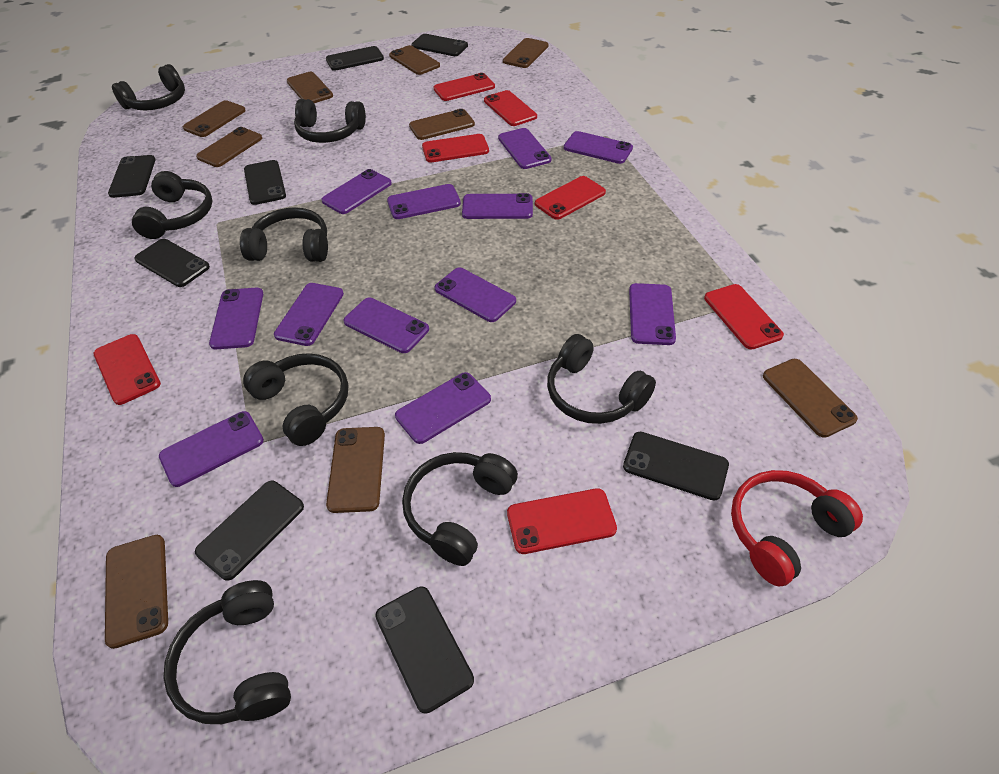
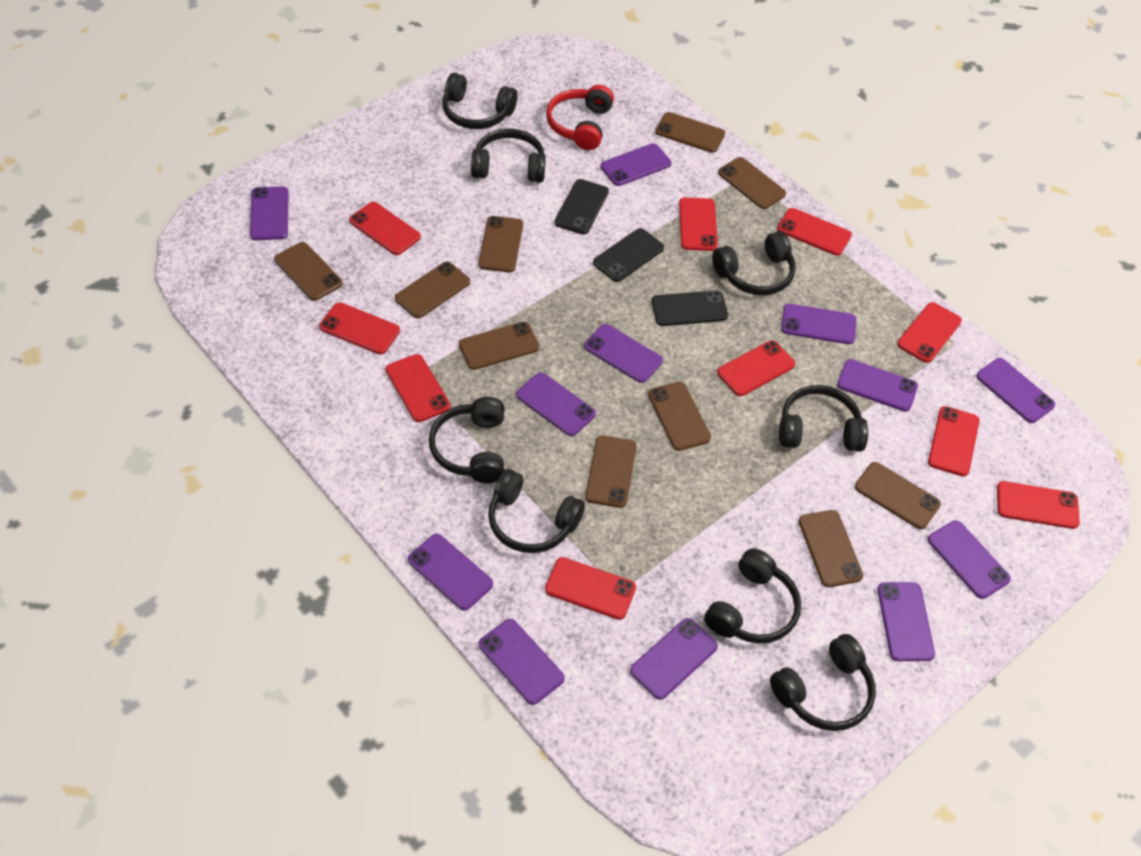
black phone: [108,155,156,198] [135,239,210,287] [195,481,304,581] [244,160,286,205] [326,46,384,71] [375,587,474,714] [412,34,468,56] [623,432,729,501] = 8 -> [554,179,609,235] [593,228,664,282] [651,290,728,326] = 3
brown phone: [105,535,168,649] [183,100,246,137] [196,127,262,167] [287,72,333,103] [326,427,385,513] [389,45,440,75] [409,109,475,140] [503,38,548,68] [763,359,858,438] = 9 -> [274,242,343,301] [395,262,470,318] [459,322,539,370] [478,216,523,272] [585,435,637,508] [648,382,711,451] [655,112,725,153] [718,157,786,209] [798,510,863,587] [855,462,941,529] = 10
red phone: [94,334,161,405] [422,134,489,163] [434,73,495,101] [484,90,537,126] [507,488,617,554] [535,176,606,220] [704,284,784,350] = 7 -> [319,302,400,354] [349,202,421,255] [386,354,451,422] [545,557,636,620] [679,197,718,251] [717,340,795,396] [777,208,852,256] [897,302,962,363] [928,406,979,477] [997,481,1080,529] = 10

